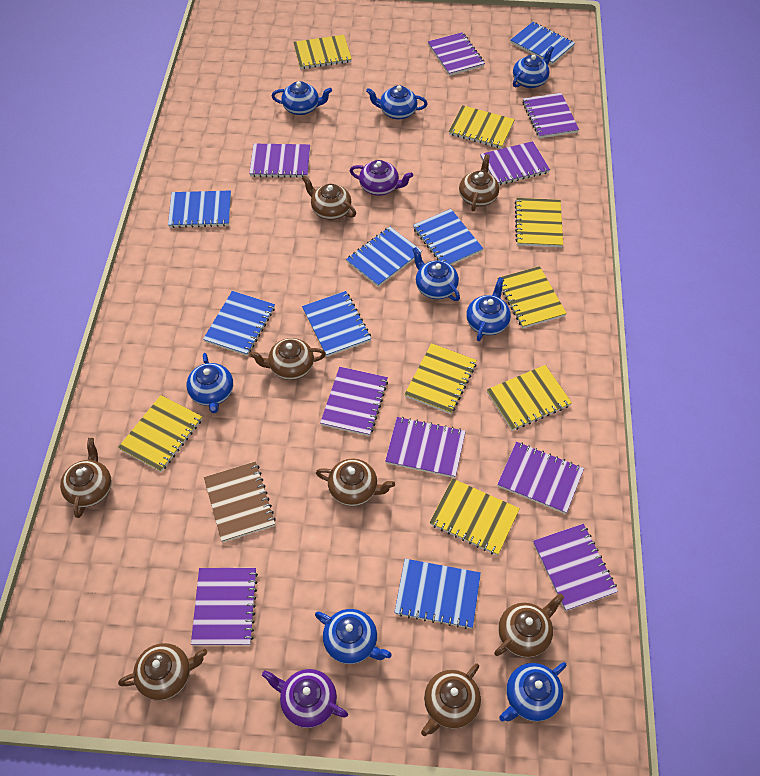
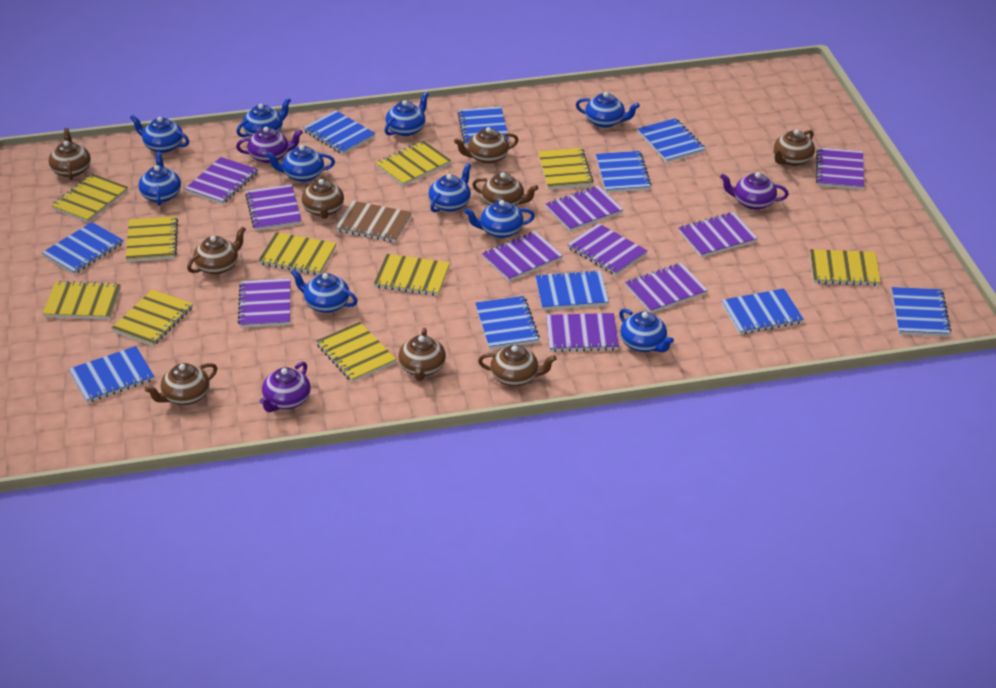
blue notebook: [168,190,231,228] [203,291,275,356] [302,291,371,357] [346,227,422,287] [394,559,481,629] [413,209,483,265] [510,22,575,65] = 7 -> [42,222,124,275] [69,346,154,403] [303,110,375,154] [457,106,509,146] [475,296,540,349] [536,270,609,310] [596,151,652,193] [638,118,705,163] [721,288,804,334] [892,287,951,336] = 10
blue teapot: [187,353,233,413] [271,81,332,115] [315,609,392,664] [366,86,428,119] [412,247,460,301] [466,277,511,341] [499,662,567,722] [513,46,554,88] = 8 -> [130,115,189,153] [138,152,181,206] [236,98,291,137] [266,145,335,182] [290,269,358,313] [384,92,429,136] [428,163,471,213] [464,200,535,238] [576,92,640,128] [619,309,674,352] = 10
brown teapot: [60,438,112,518] [118,643,207,701] [249,338,326,380] [302,176,356,220] [316,459,395,506] [421,663,481,736] [459,154,499,211] [494,593,564,658] = 8 -> [48,128,91,180] [145,363,217,405] [187,226,246,275] [301,175,344,219] [398,328,446,381] [454,127,519,164] [472,173,538,206] [478,345,557,386] [773,130,815,166] = 9
purple notebook: [191,568,258,646] [249,144,310,178] [320,367,388,436] [385,417,466,478] [428,32,485,76] [480,141,550,185] [497,442,584,514] [523,93,579,138] [533,524,618,611] = 9 -> [185,157,258,204] [238,278,290,328] [245,184,302,231] [482,231,563,281] [545,186,623,231] [546,313,619,352] [567,223,648,275] [625,263,708,313] [678,212,758,257] [816,147,864,190] = 10
purple teapot: [262,669,348,728] [350,160,413,196] = 2 -> [236,127,303,163] [259,362,311,412] [720,172,789,210] = 3
yellow notebook: [118,395,202,472] [293,35,352,69] [405,343,477,414] [429,478,520,556] [449,105,515,149] [487,365,572,431] [497,266,567,328] [515,198,563,247] = 8 -> [42,281,121,319] [51,174,128,222] [112,289,193,346] [126,216,178,262] [258,232,336,275] [316,322,396,382] [374,254,450,296] [376,141,451,186] [538,148,593,190] [810,249,881,286] = 10

